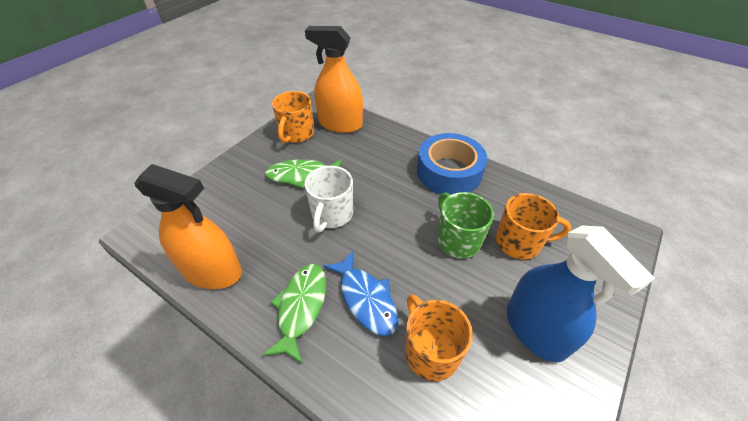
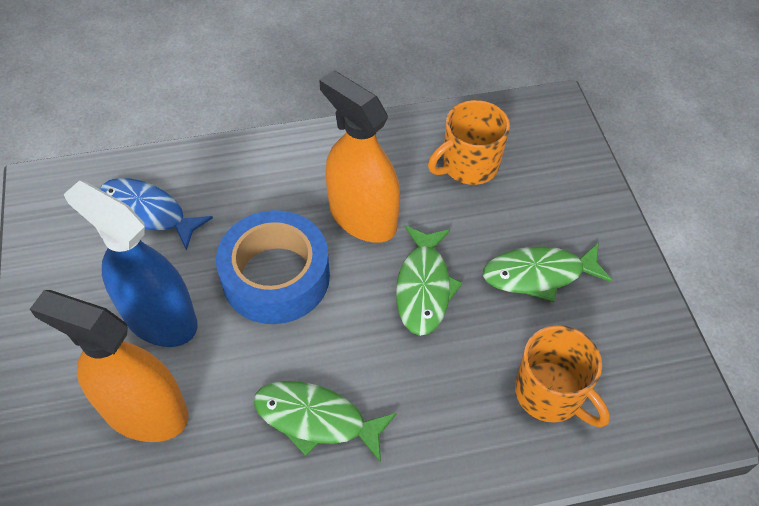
green fish: [262,264,326,364] [265,159,342,188] = 2 -> [254,381,397,463] [396,226,462,336] [483,242,612,302] = 3
green mug: [437,192,494,258] = 1 -> none = 0
orange mug: [272,91,314,143] [405,294,473,381] [496,193,571,259] = 3 -> [428,100,510,185] [515,325,610,427] = 2
white mug: [305,166,353,232] = 1 -> none = 0

